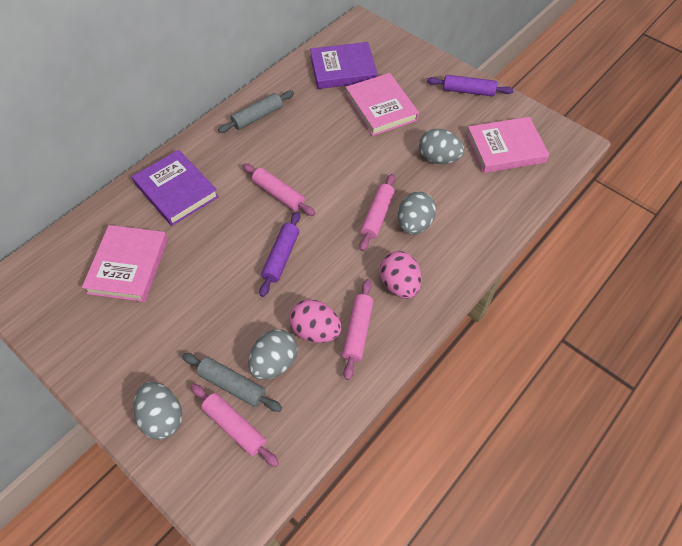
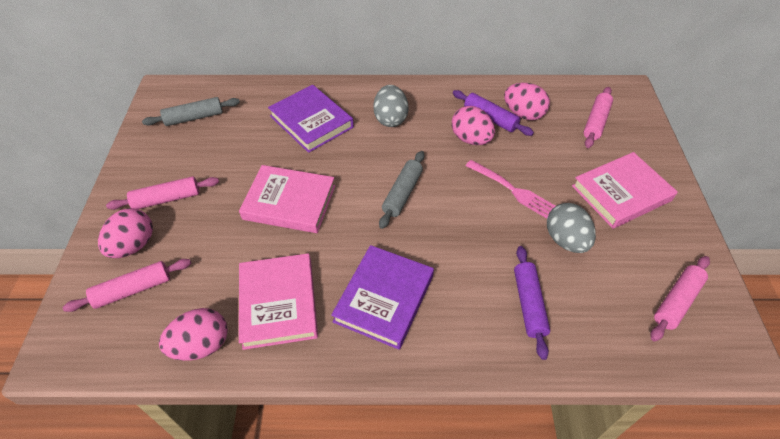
grey egg: [133,382,182,440] [248,329,297,380] [398,191,436,235] [419,129,464,164] = 4 -> [373,85,409,127] [547,203,596,253] = 2
pink egg: [289,299,341,343] [380,251,422,299] = 2 -> [98,208,153,258] [159,308,228,361] [452,106,495,145] [504,83,550,120] = 4
pink fork: none = 0 -> [466,160,555,219] = 1

